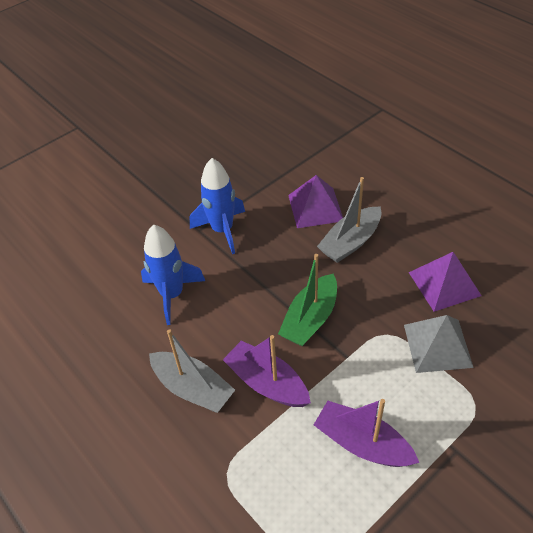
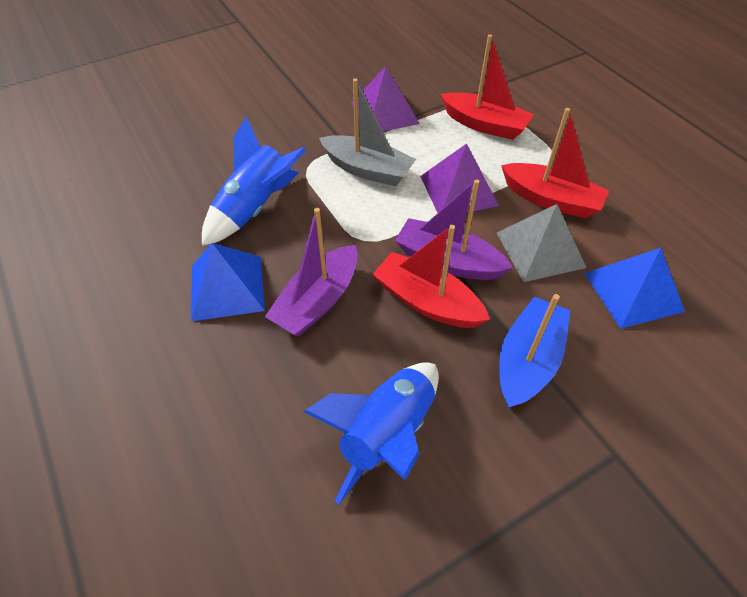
blue boat: none = 0 -> [499,294,570,408] = 1
blue pyramid: none = 0 -> [191,243,265,322] [584,248,685,329] = 2
green boat: [278,254,337,346] = 1 -> none = 0
grey boat: [149,329,235,413] [317,177,382,263] = 2 -> [319,78,416,186] = 1
red boat: none = 0 -> [372,225,490,328] [441,34,534,140] [501,108,609,218] = 3

